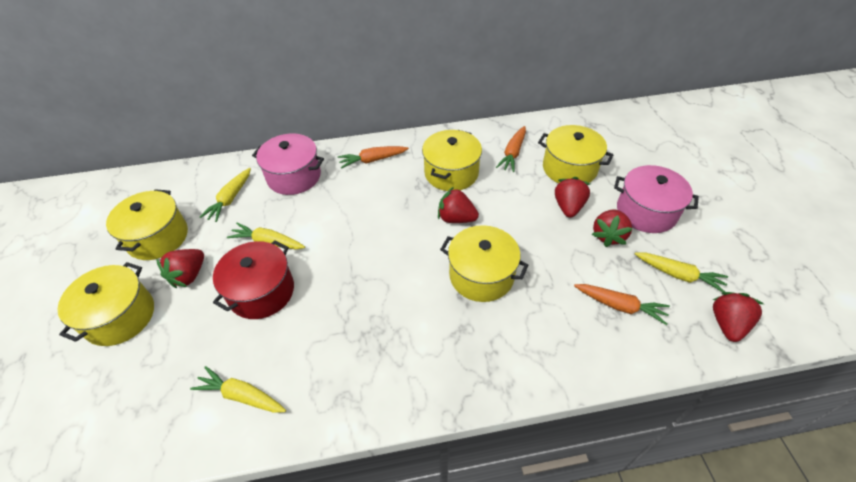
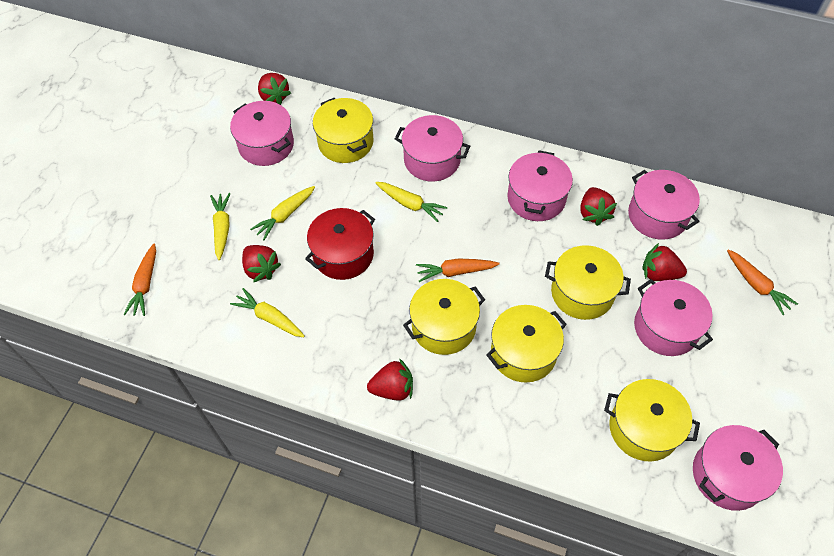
pink pot: [252,134,324,195] [614,165,699,233] = 2 -> [230,101,294,166] [395,115,470,182] [507,150,573,221] [628,170,700,240] [634,279,713,356] [693,425,783,511] = 6

